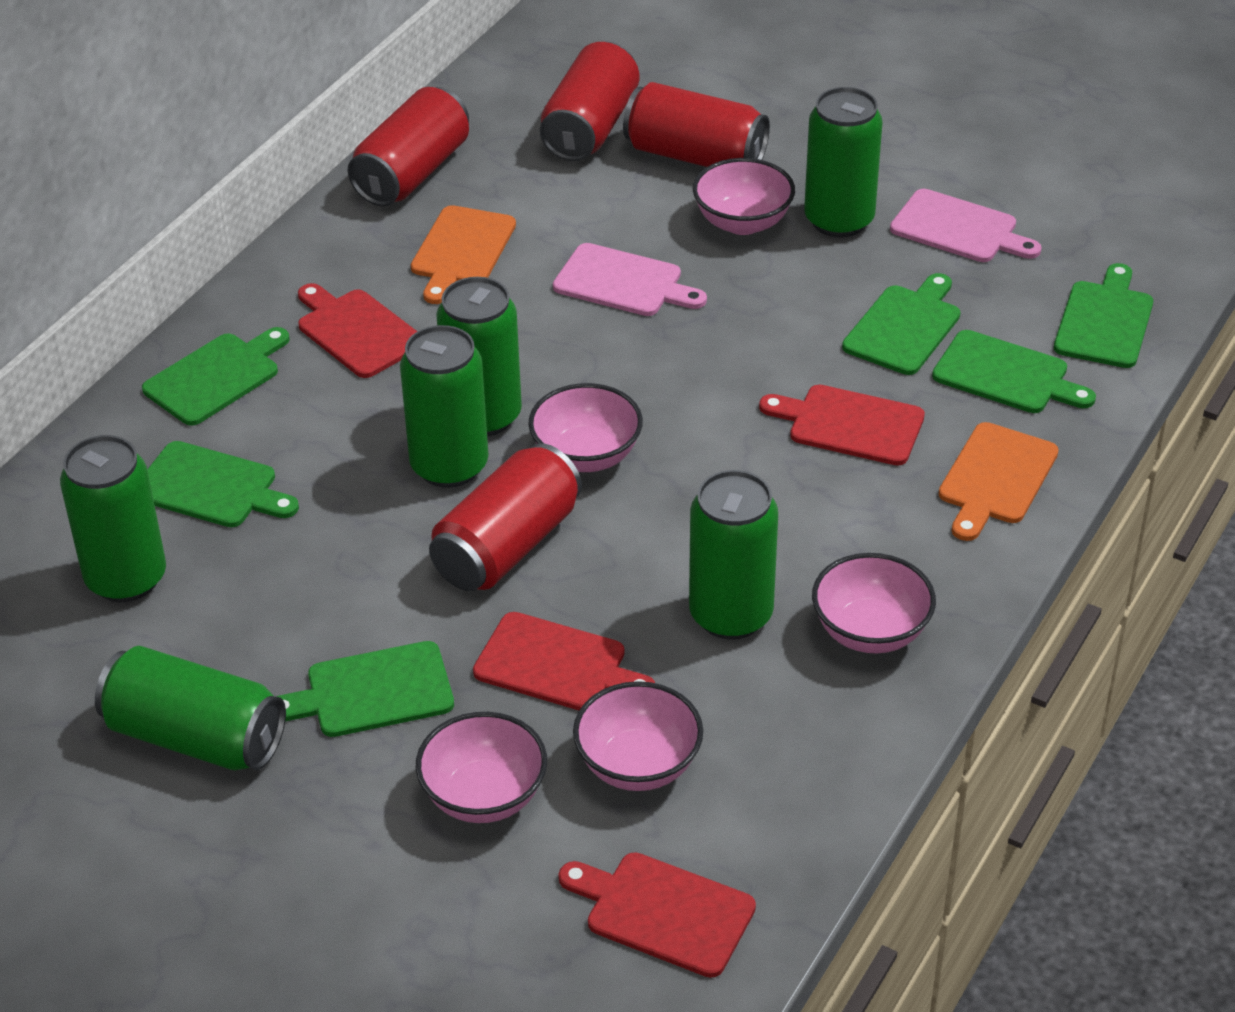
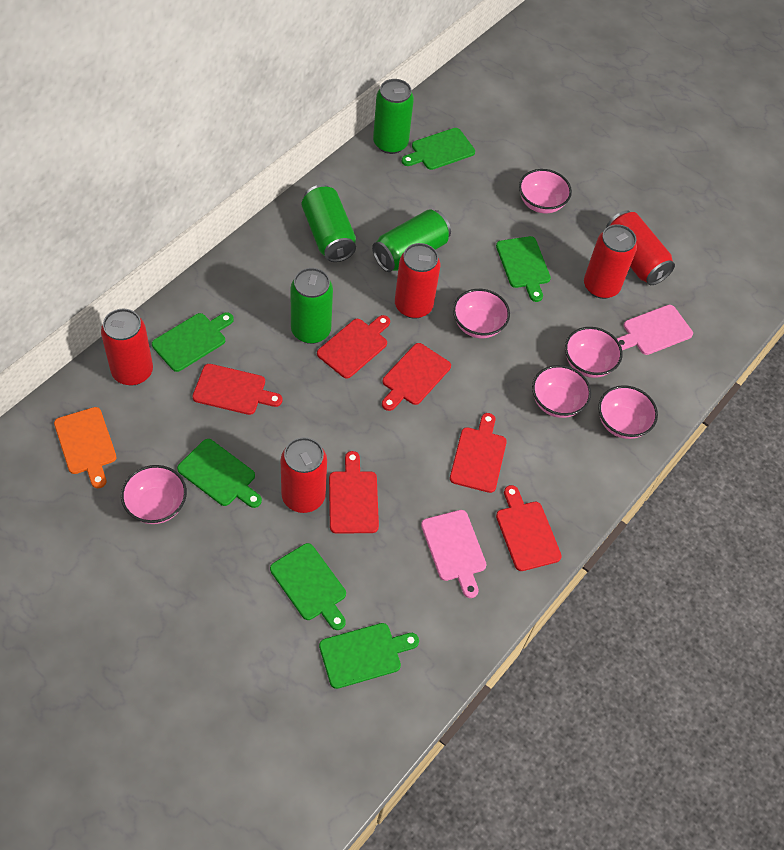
green can: [60,435,166,602] [95,646,286,770] [400,325,488,488] [436,277,522,436] [689,470,778,639] [804,87,883,237] = 6 -> [291,268,333,344] [302,185,356,262] [372,209,451,272] [373,79,414,154] = 4
orange cutting board: [411,205,516,304] [939,422,1059,541] = 2 -> [54,407,117,488] = 1
pink bowl: [416,712,547,823] [528,383,643,472] [573,681,703,791] [693,158,795,235] [812,553,936,653] = 5 -> [121,465,187,524] [453,289,510,338] [519,169,572,213] [532,365,591,418] [565,327,623,378] [598,385,658,439] = 6
red can: [348,87,469,207] [429,443,582,591] [540,42,639,161] [623,82,770,167] = 4 -> [101,309,153,386] [281,437,327,513] [395,243,440,319] [584,224,637,299] [606,210,675,285] = 5
red cutting board: [298,283,417,378] [473,612,655,710] [559,852,756,978] [759,385,925,465] = 4 -> [192,364,283,415] [317,315,390,378] [329,451,379,534] [382,343,451,411] [450,413,507,493] [496,485,562,571] = 6

